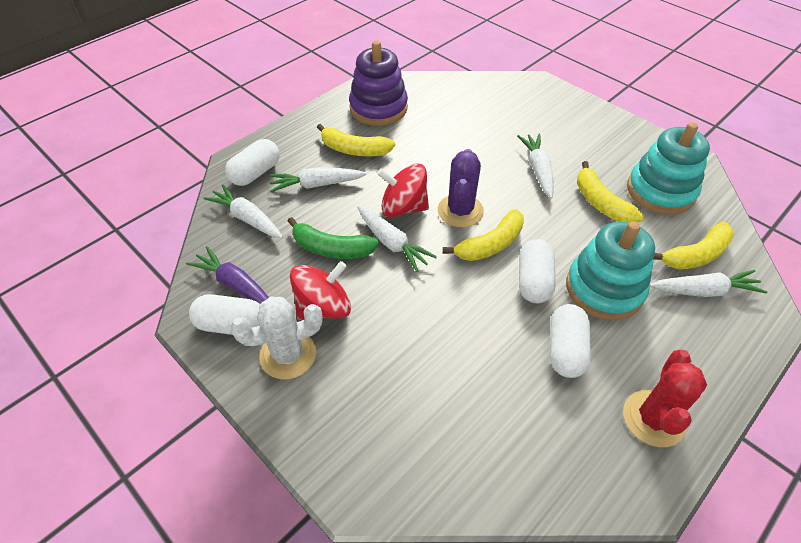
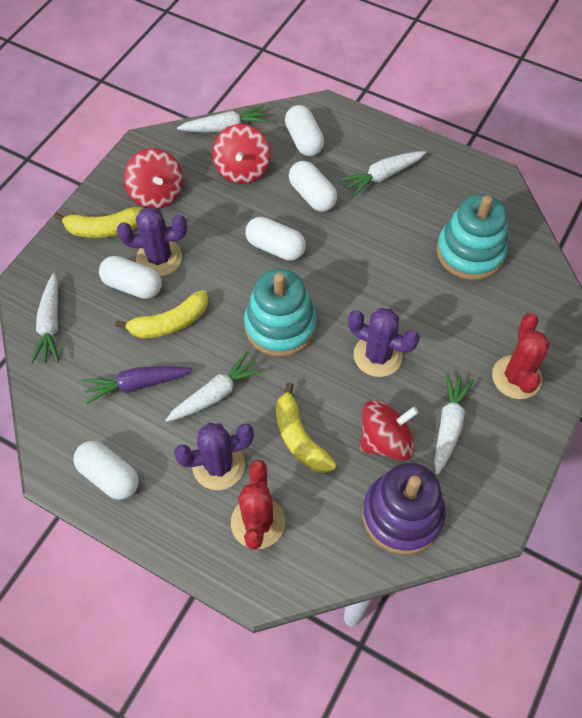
green banana: [287,217,379,259] = 1 -> none = 0
purple cactus: [438,149,484,227] = 1 -> [117,206,187,276] [174,423,254,490] [348,308,420,377] = 3
red cactus: [623,350,707,447] = 1 -> [231,460,285,550] [492,313,550,399] = 2
red spinning top: [290,261,351,320] [377,164,429,217] = 2 -> [124,148,183,209] [212,124,271,184] [360,400,419,461] = 3
white cactus: [230,297,323,379] = 1 -> none = 0
white capsule: [189,294,260,335] [225,139,280,186] [519,239,556,303] [550,304,591,378] = 4 -> [74,441,139,500] [99,256,162,299] [245,217,306,261] [285,105,324,156] [289,161,337,212] = 5
yellow banana: [317,124,395,156] [443,209,524,261] [577,161,644,223] [653,222,734,269] = 4 -> [54,207,143,238] [115,290,208,339] [276,383,336,473] = 3

